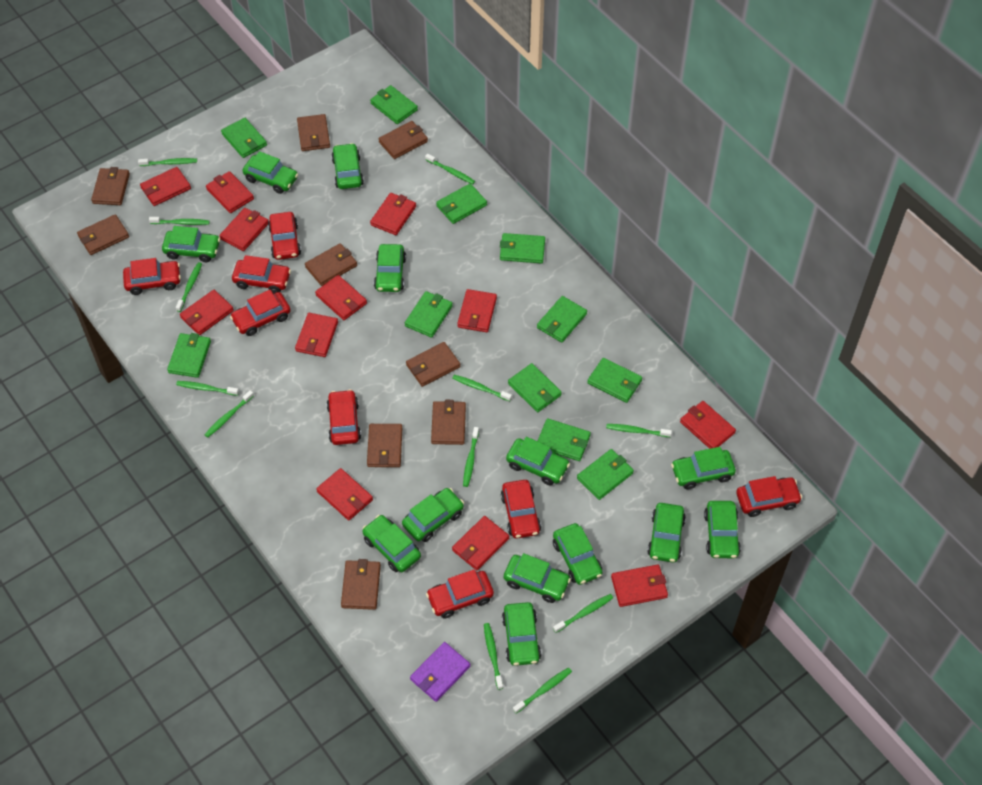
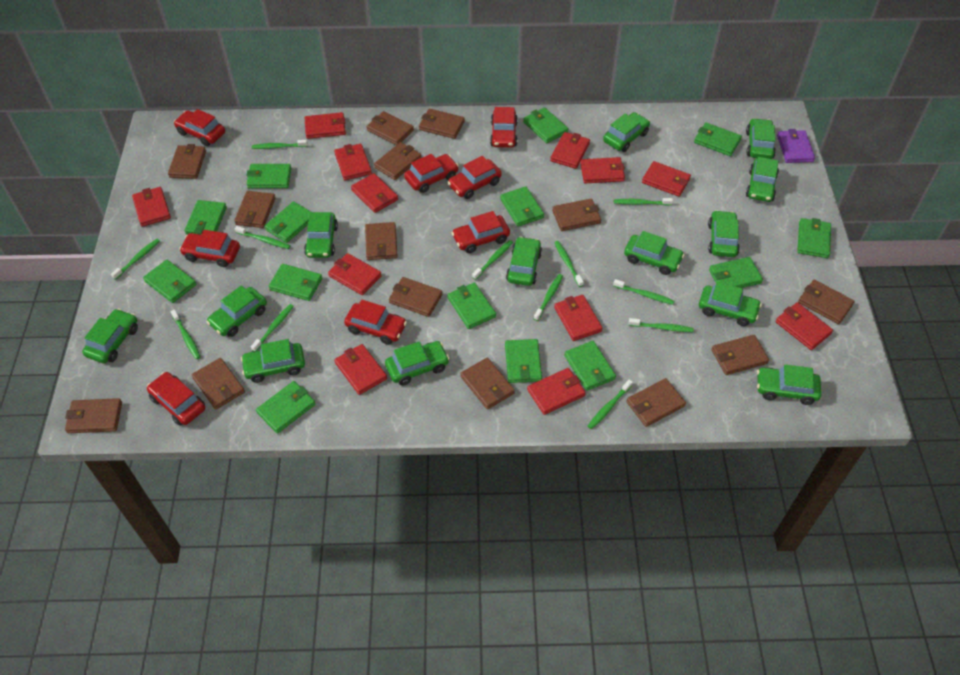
brown wallet: [77,214,129,255] [91,167,130,205] [297,114,330,151] [305,243,357,286] [341,559,381,610] [367,424,402,467] [378,121,428,159] [406,342,460,387] [431,400,466,445] = 9 -> [65,398,122,433] [168,144,206,179] [192,358,245,409] [234,191,275,228] [365,222,398,260] [367,111,414,145] [374,142,422,180] [389,277,442,317] [419,109,465,139] [460,358,515,409] [552,199,601,231] [626,378,686,427] [712,335,769,375] [798,280,855,324] = 14
green wallet: [167,333,211,378] [221,118,267,158] [370,85,418,124] [405,291,453,338] [436,184,487,224] [500,233,545,264] [508,363,562,412] [537,296,587,343] [538,418,591,461] [577,449,634,500] [587,358,642,403] = 11 -> [143,260,197,303] [184,200,227,235] [246,164,291,188] [256,381,316,434] [265,201,311,243] [269,264,322,301] [447,283,496,329] [500,186,544,227] [505,339,542,383] [523,107,568,143] [564,341,616,391] [694,122,742,156] [709,257,763,288] [797,218,831,258] = 14

